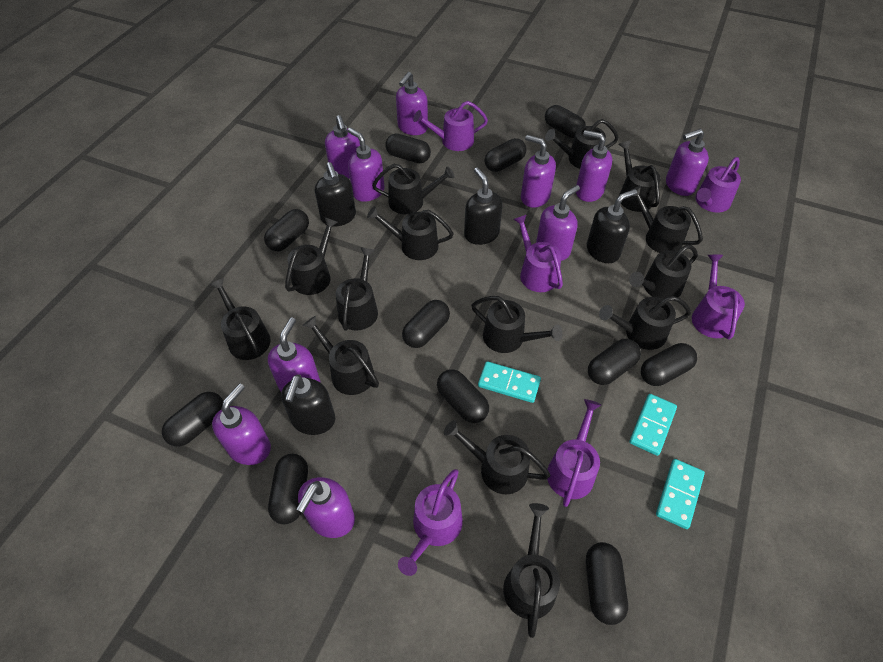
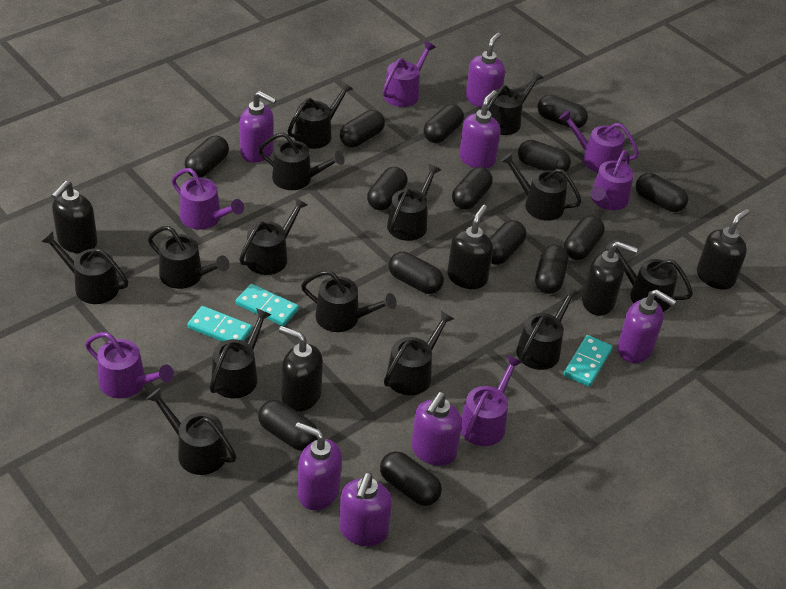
black capsule: [162,392,223,447] [264,209,309,251] [268,454,308,524] [385,134,431,163] [402,300,450,348] [437,369,489,423] [484,138,526,172] [545,105,586,138] [586,542,628,625] [588,339,641,385] [641,343,697,386] = 11 -> [185,136,229,177] [258,400,317,451] [340,110,385,147] [367,167,407,211] [380,451,442,506] [389,252,444,294] [423,104,464,143] [452,167,493,210] [489,220,526,265] [518,140,571,174] [535,244,569,294] [538,95,588,128] [564,215,604,260] [636,173,688,212] = 14
black soap dispenser: [281,374,335,435] [315,162,356,227] [464,167,502,245] [587,189,637,263] = 4 -> [52,181,98,253] [279,326,323,412] [447,205,493,289] [582,241,638,316] [697,209,750,290] = 5
purple soap dispenser: [212,383,271,465] [268,317,321,392] [296,477,355,538] [325,115,360,179] [348,128,385,202] [396,72,428,135] [521,135,556,208] [536,185,580,261] [576,130,612,202] [666,129,709,196] = 10 -> [240,91,276,163] [295,422,342,510] [339,472,392,546] [411,392,462,466] [459,90,501,169] [466,32,505,108] [617,290,676,363] = 7

